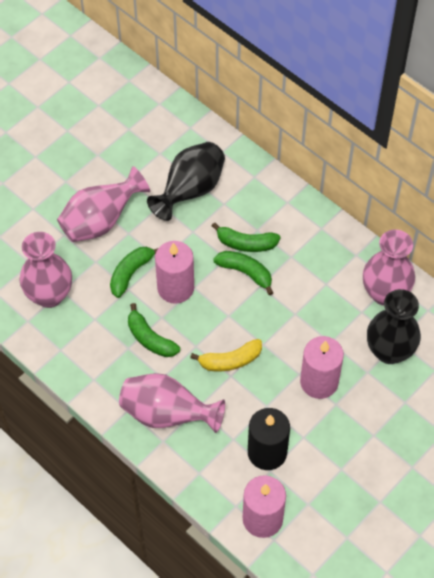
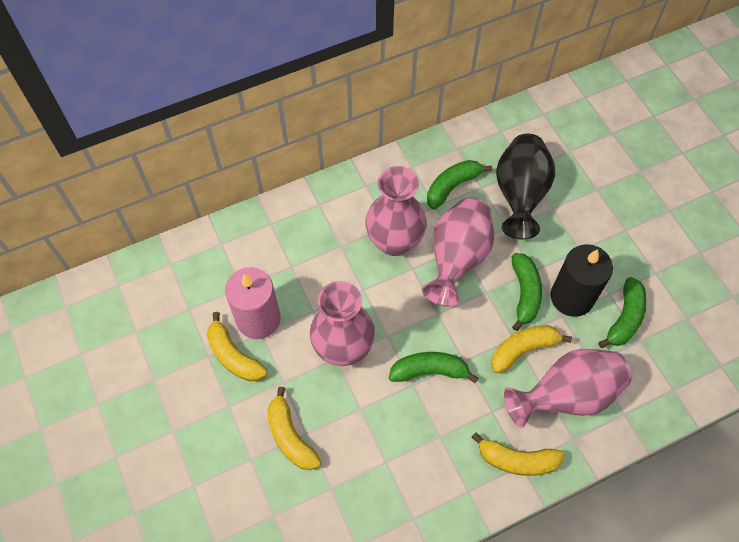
black vase: [147,142,225,221] [367,289,421,364] = 2 -> [496,134,555,239] = 1
pink candle: [155,241,194,304] [243,475,286,538] [300,336,344,399] = 3 -> [225,267,281,339] = 1
yellow banana: [190,339,262,371] = 1 -> [207,312,267,381] [267,387,321,470] [472,432,564,476] [491,325,572,373] = 4

